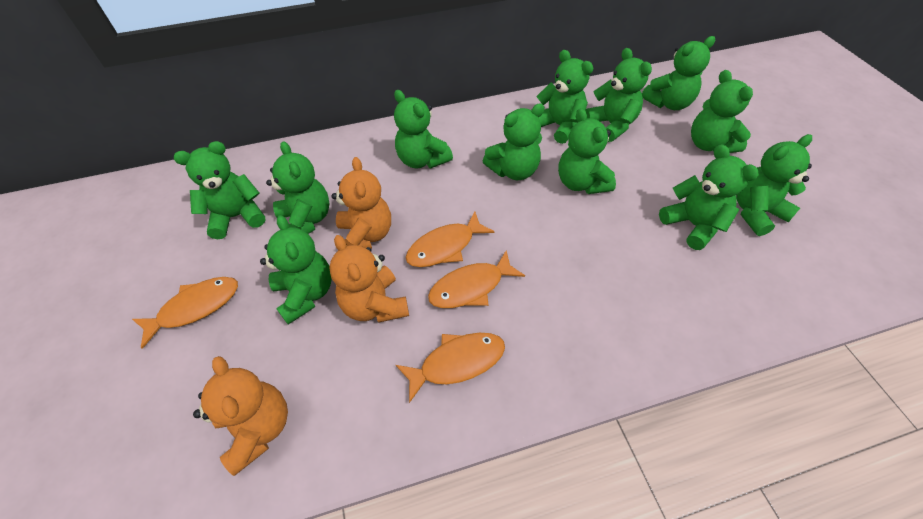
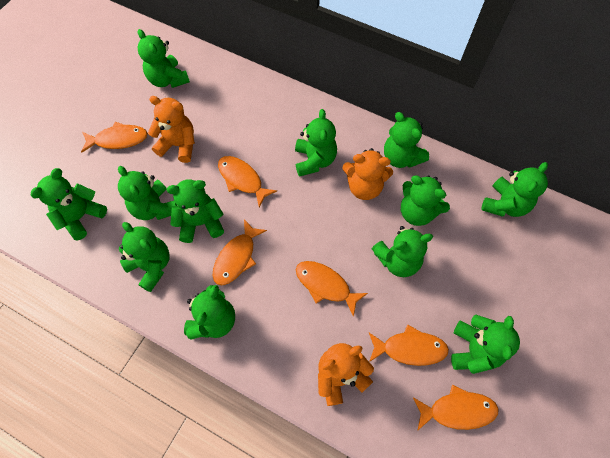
orange fish: [132,277,238,349] [396,333,505,403] [406,211,494,267] [428,250,525,308] = 4 -> [81,122,148,153] [212,219,267,285] [218,156,277,207] [296,261,368,317] [369,325,449,366] [413,385,499,431] = 6

